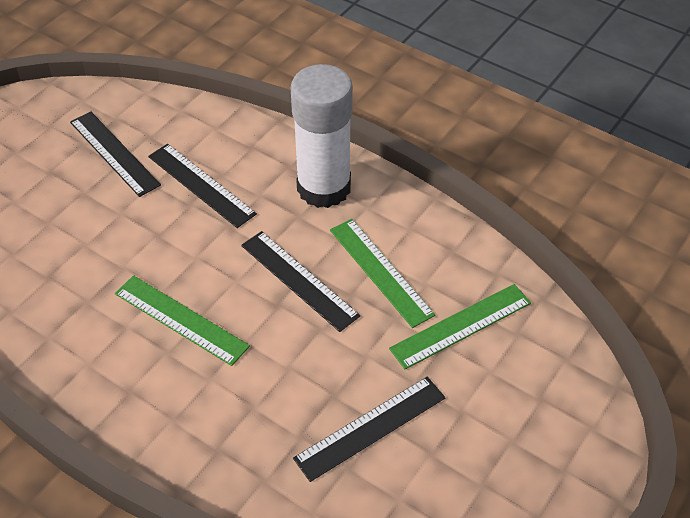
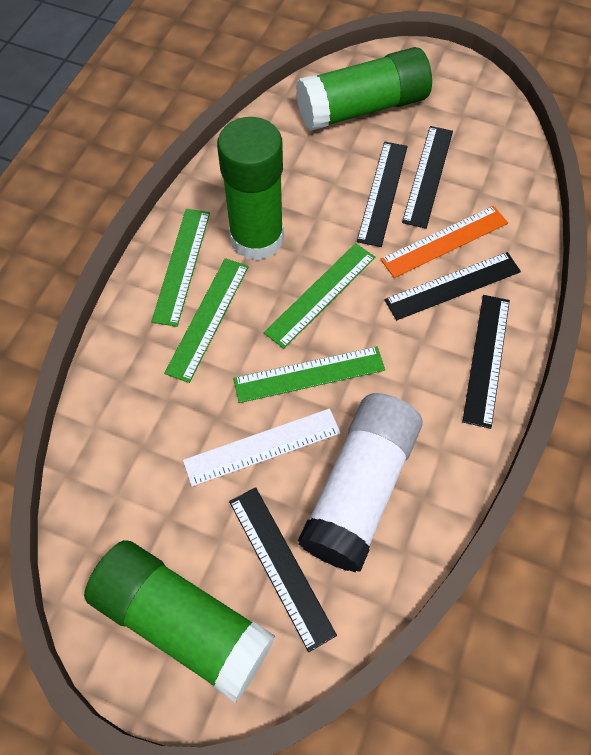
black ruler: [70,111,161,197] [148,144,257,228] [241,231,360,332] [293,377,446,482] = 4 -> [229,487,337,652] [357,142,408,247] [384,252,521,320] [402,126,453,229] [462,295,510,429] = 5
green glue stick: none = 0 -> [84,540,275,702] [217,117,284,261] [296,47,432,131] = 3
green ruler: [115,275,250,366] [330,219,435,328] [389,284,531,369] = 3 -> [151,209,210,327] [164,258,249,383] [233,346,385,403] [264,243,375,349] = 4
orange ruler: none = 0 -> [381,206,508,278] = 1
white ruler: none = 0 -> [183,408,340,487] = 1

